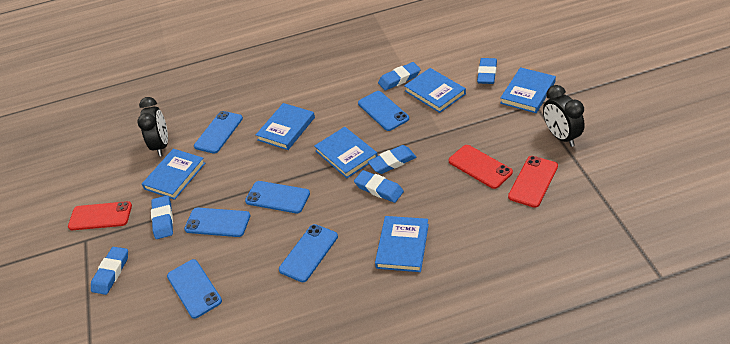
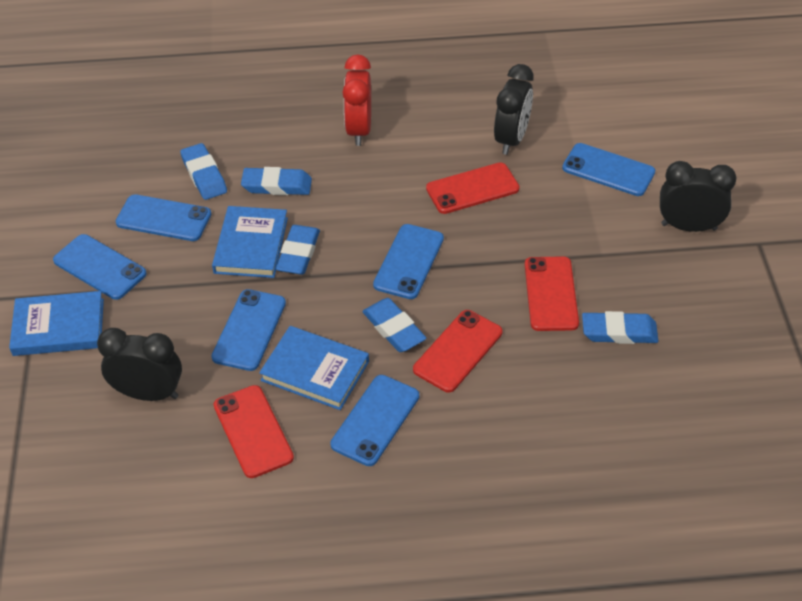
black clock: [137,97,168,156] [543,85,585,147] = 2 -> [97,328,182,401] [494,64,534,155] [660,161,737,232] = 3
blue book: [142,149,205,200] [256,103,315,150] [314,127,378,178] [375,216,429,272] [404,68,466,113] [500,67,556,113] = 6 -> [9,291,104,356] [212,206,288,278] [259,326,369,410] = 3
blue eraser: [91,247,128,295] [151,195,173,239] [354,170,404,203] [368,145,416,174] [378,62,421,91] [477,58,497,84] = 6 -> [180,143,227,200] [241,167,312,195] [276,225,320,275] [362,298,427,352] [582,311,658,344] = 5
red clock: none = 0 -> [342,55,371,146] = 1
red phone: [68,201,132,230] [449,145,513,189] [508,156,558,208] = 3 -> [214,385,294,478] [413,310,502,392] [426,162,520,214] [525,256,579,331] = 4

